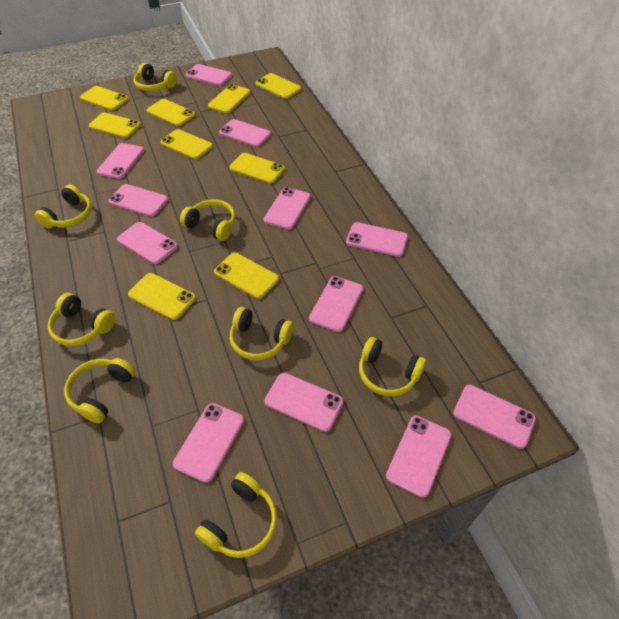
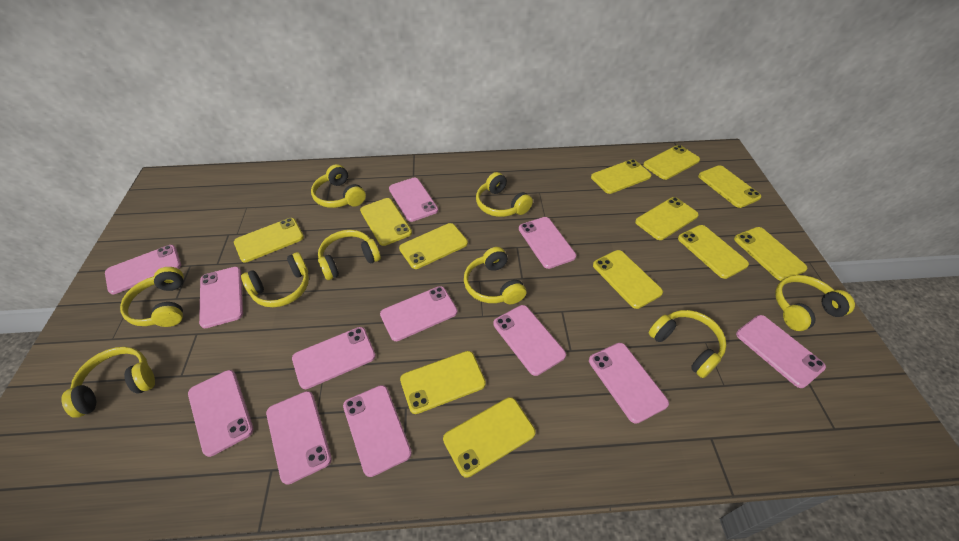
yellow headphones: [35,185,92,228] [48,293,115,346] [64,358,135,423] [134,63,177,91] [180,199,236,241] [195,472,277,558] [230,307,293,360] [359,337,426,396] = 8 -> [61,347,155,418] [120,267,184,327] [241,252,309,307] [311,164,366,208] [318,230,381,280] [464,247,526,304] [476,172,533,217] [649,310,727,378] [775,275,855,331] = 9
yellow phone: [80,86,129,110] [89,112,141,138] [128,273,196,320] [147,99,195,126] [160,129,213,159] [208,84,250,113] [214,253,279,299] [229,153,285,184] [256,73,301,99] = 9 -> [234,218,304,263] [360,198,412,246] [399,223,468,269] [400,351,486,414] [443,397,536,478] [591,159,651,194] [593,250,663,309] [635,197,699,240] [643,145,700,180] [678,225,749,279] [698,165,761,208] [734,227,807,281] = 12

